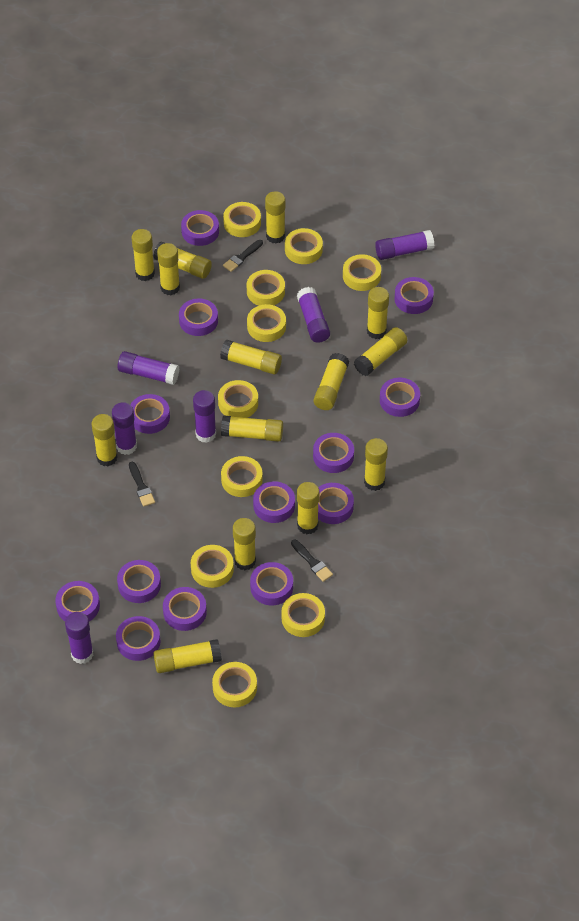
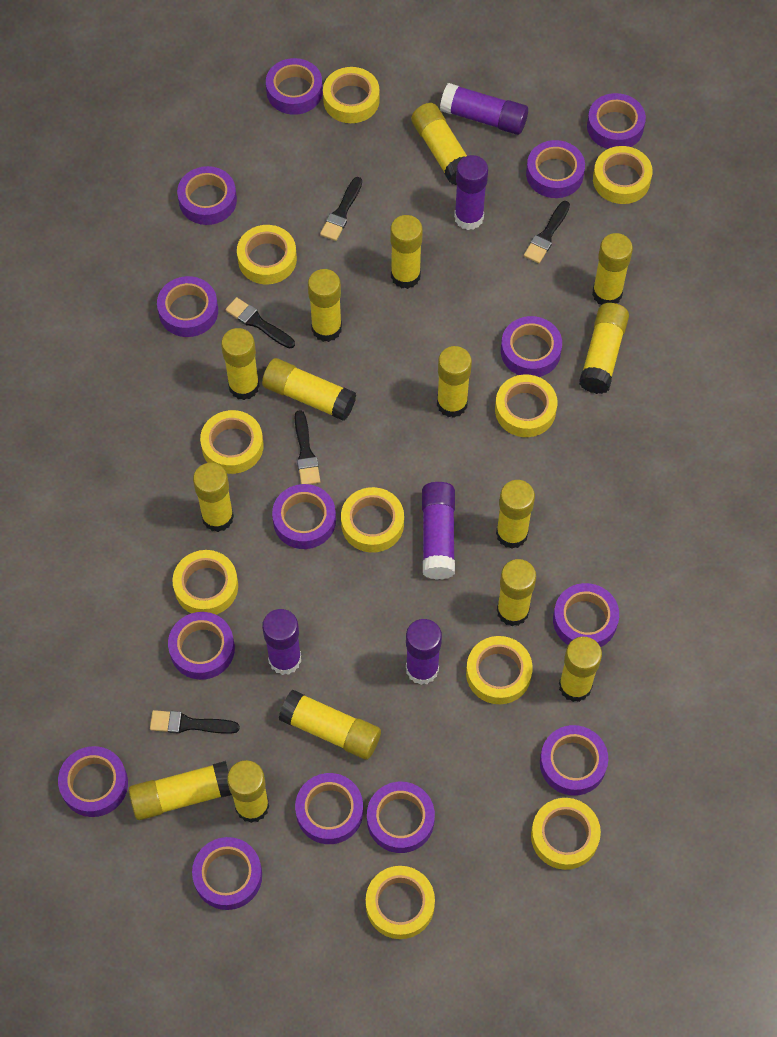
black brush: [129,462,155,507] [223,240,263,272] [291,540,333,582] = 3 -> [150,710,240,734] [225,297,295,349] [294,410,320,484] [320,177,362,241] [524,201,570,263] = 5
purple glue stick: [65,612,93,664] [112,402,137,455] [118,351,179,385] [193,390,216,443] [297,287,330,343] [375,230,434,260] = 6 -> [262,609,301,675] [406,619,442,685] [422,482,455,580] [440,83,528,135] [454,155,488,230] = 5
purple tape: [55,581,100,621] [116,616,161,661] [117,560,161,603] [131,394,170,434] [163,587,207,631] [179,299,218,336] [181,210,219,246] [250,562,293,605] [253,481,295,523] [313,433,354,473] [318,483,354,524] [380,378,420,417] [394,277,434,314] = 13 -> [58,746,128,817] [157,276,218,337] [168,612,235,680] [177,166,237,225] [192,837,262,910] [266,58,323,115] [272,484,336,549] [295,773,363,844] [367,782,435,853] [501,316,562,377] [526,140,585,198] [540,725,608,796] [553,583,619,647] [587,93,646,149] = 14
yellow glue stick: [92,414,117,467] [131,229,155,281] [153,241,212,279] [153,639,222,673] [157,243,180,295] [220,340,282,374] [221,415,283,442] [233,518,256,570] [265,191,285,244] [297,482,319,534] [314,353,349,410] [354,327,407,376] [364,438,388,491] [367,287,389,339] = 14 -> [129,761,232,820] [193,463,234,532] [221,328,260,400] [227,760,269,823] [262,358,356,421] [279,690,381,760] [308,269,342,342] [390,215,423,289] [411,103,467,185] [437,346,472,418] [496,480,535,549] [497,559,536,626] [559,637,602,702] [579,303,629,394] [592,233,633,305] = 15

